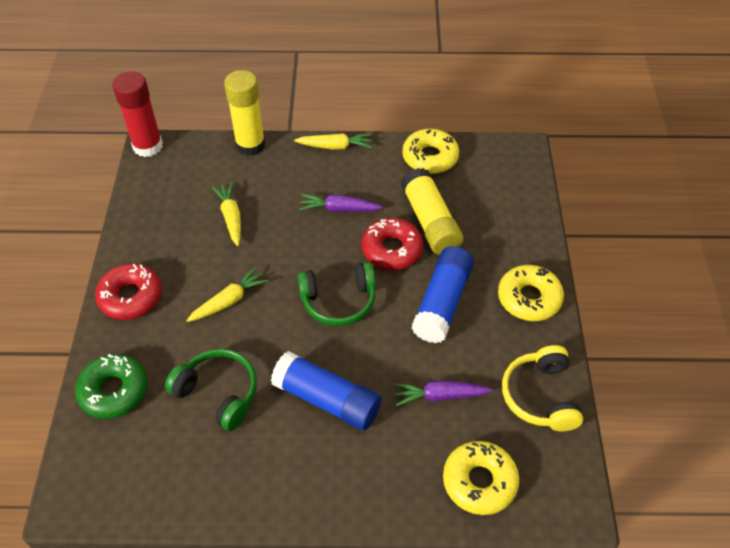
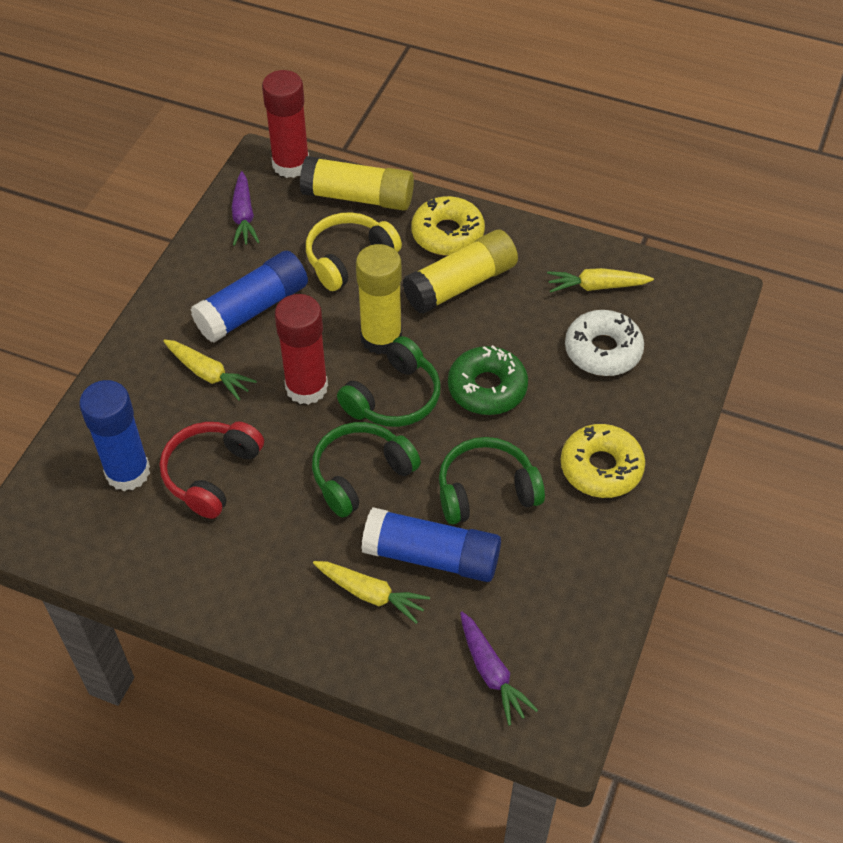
blue glue stick: [271,351,381,431] [411,246,474,343] = 2 -> [79,380,150,491] [190,251,308,342] [361,507,501,582] = 3
green headphones: [165,349,257,431] [297,262,376,326] = 2 -> [312,422,421,518] [337,336,441,427] [439,437,545,524] = 3
red donut: [95,263,162,320] [362,218,424,270] = 2 -> none = 0
red glue stick: [113,71,163,157] = 1 -> [262,70,309,178] [275,294,328,405] = 2
red headphones: none = 0 -> [160,421,264,519] = 1
white donut: none = 0 -> [565,310,644,376] = 1
yellow donut: [402,129,459,174] [443,441,519,515] [498,265,564,321] = 3 -> [411,196,485,256] [561,424,645,498] = 2
yellow glue stick: [224,70,265,156] [401,168,463,255] = 2 -> [300,156,414,211] [356,244,402,355] [402,230,518,314] = 3

